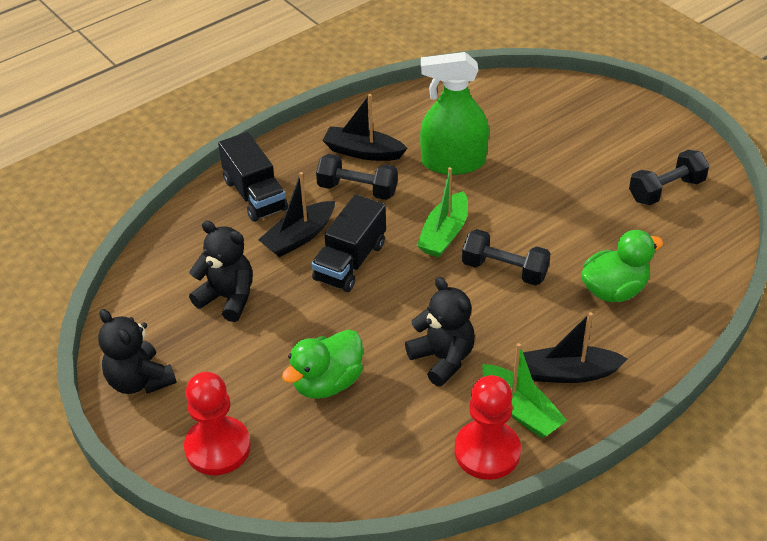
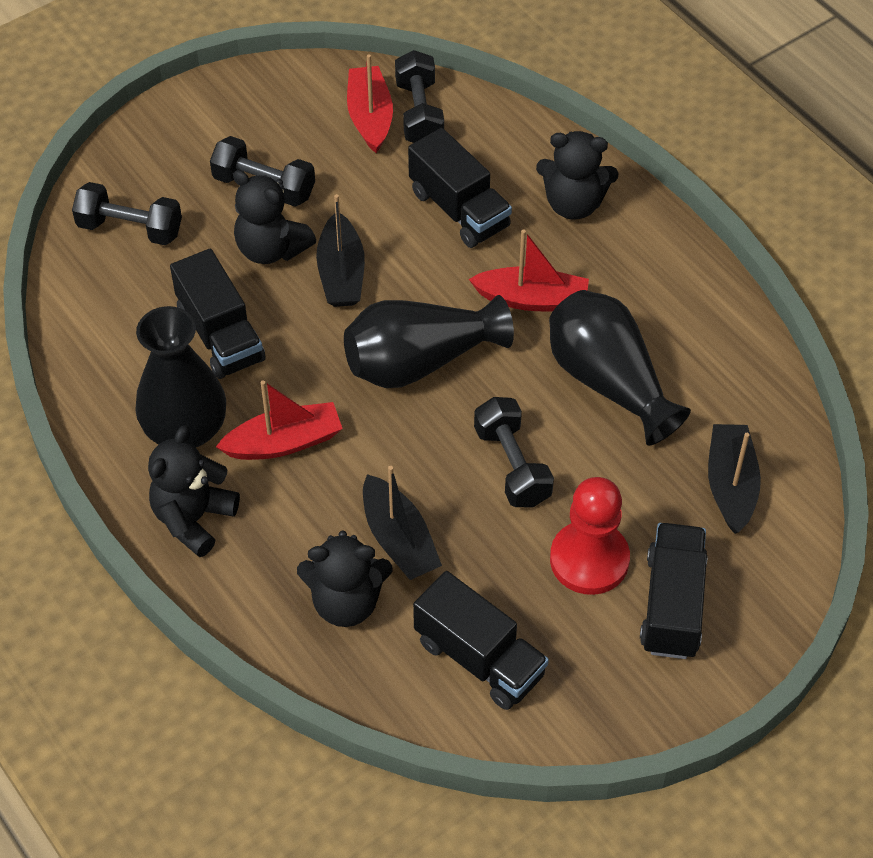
black dumbbell: [316,154,398,200] [462,229,551,286] [629,150,709,205] = 3 -> [72,182,182,245] [210,136,315,207] [395,50,444,143] [474,397,554,507] = 4
black teddy bear: [98,309,177,394] [189,221,253,322] [405,277,475,387] = 3 -> [148,426,240,557] [233,170,316,264] [297,531,393,627] [536,131,618,220] = 4
black truck: [218,132,288,222] [311,194,386,292] = 2 -> [170,249,266,379] [408,128,512,248] [413,571,549,710] [640,523,708,659] = 4
black vase: none = 0 -> [135,306,226,447] [344,295,514,388] [549,290,691,446] = 3
green boat: [417,167,468,257] [482,343,567,438] = 2 -> none = 0
green duck: [282,330,363,399] [581,230,663,302] = 2 -> none = 0
green spray bottle: [420,52,489,175] = 1 -> none = 0
red boat: none = 0 -> [216,380,343,460] [347,54,393,153] [469,230,589,312] = 3
red pawn: [184,372,251,475] [454,375,521,480] = 2 -> [550,477,630,595] = 1

